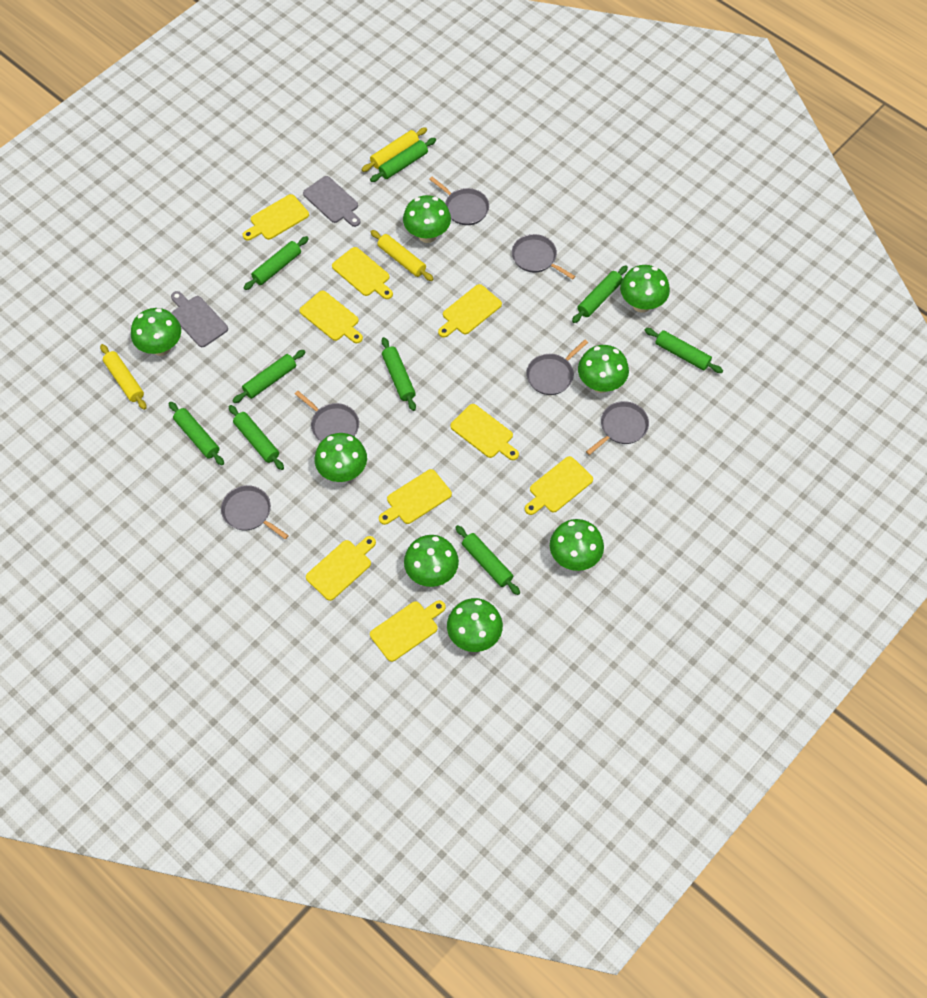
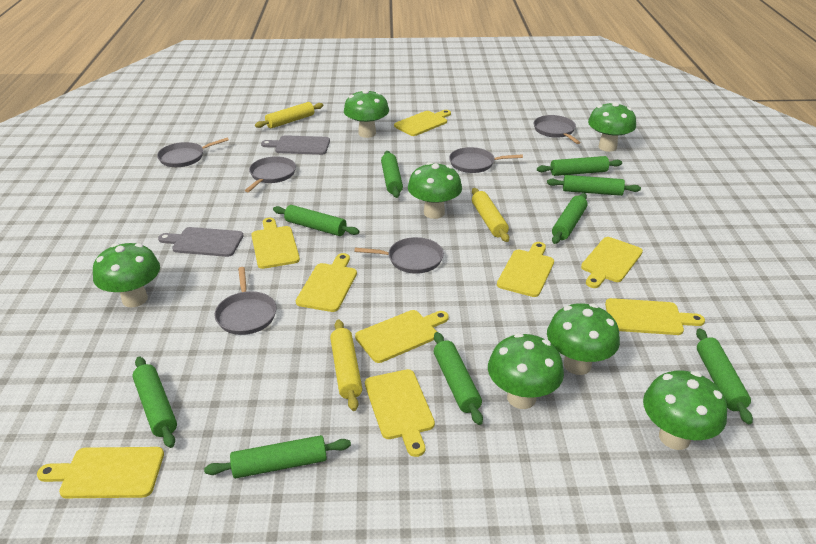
green mushroom: [131,308,181,356] [315,433,367,482] [403,195,451,243] [404,535,459,587] [447,598,503,652] [550,519,604,571] [578,345,629,393] [620,265,670,313] = 8 -> [93,243,160,308] [344,89,389,138] [408,162,462,219] [488,333,564,409] [547,303,620,375] [588,102,636,152] [643,370,727,450] = 7

